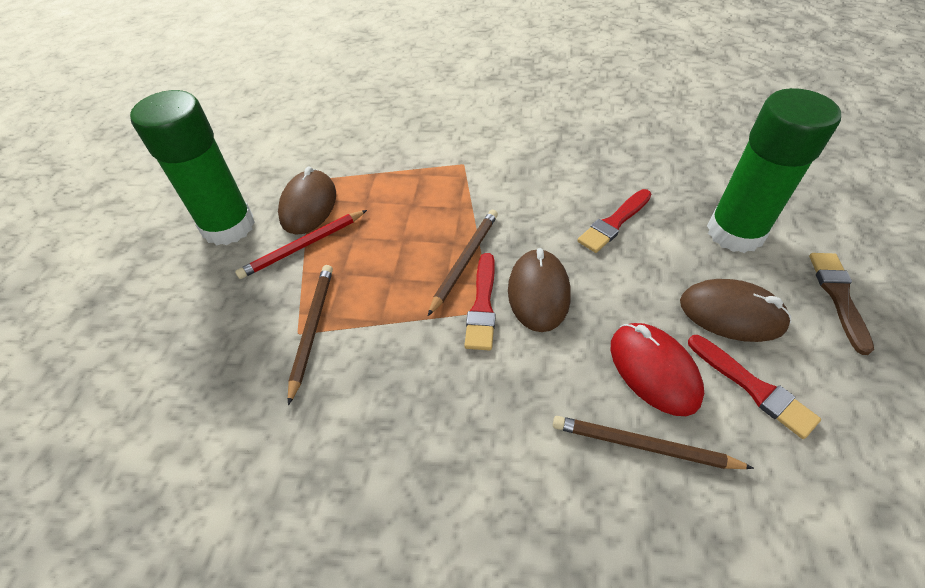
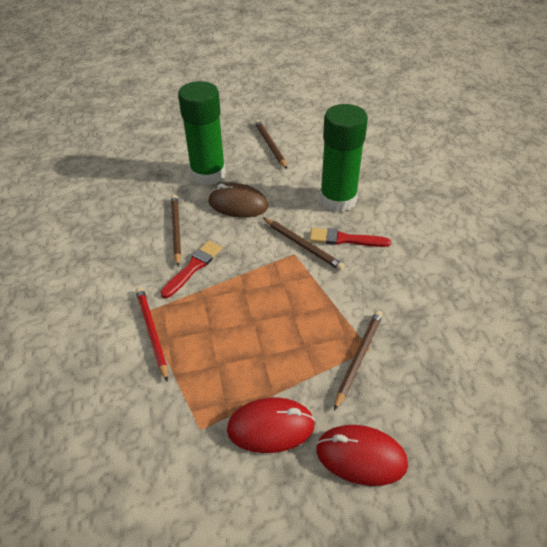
brown brush: [809,253,874,355] = 1 -> none = 0
brown mouse: [278,166,336,234] [508,248,571,332] [680,279,791,342] = 3 -> [208,183,268,218] = 1
brown pencil: [288,265,333,406] [428,210,498,316] [553,416,754,469] = 3 -> [171,195,181,266] [255,120,287,169] [263,218,345,271] [334,310,383,411] = 4
red brush: [464,253,496,351] [577,189,651,253] [688,335,821,439] = 3 -> [160,241,222,298] [310,228,391,247] = 2
red mouse: [611,323,704,416] = 1 -> [227,397,315,453] [316,425,408,486] = 2

